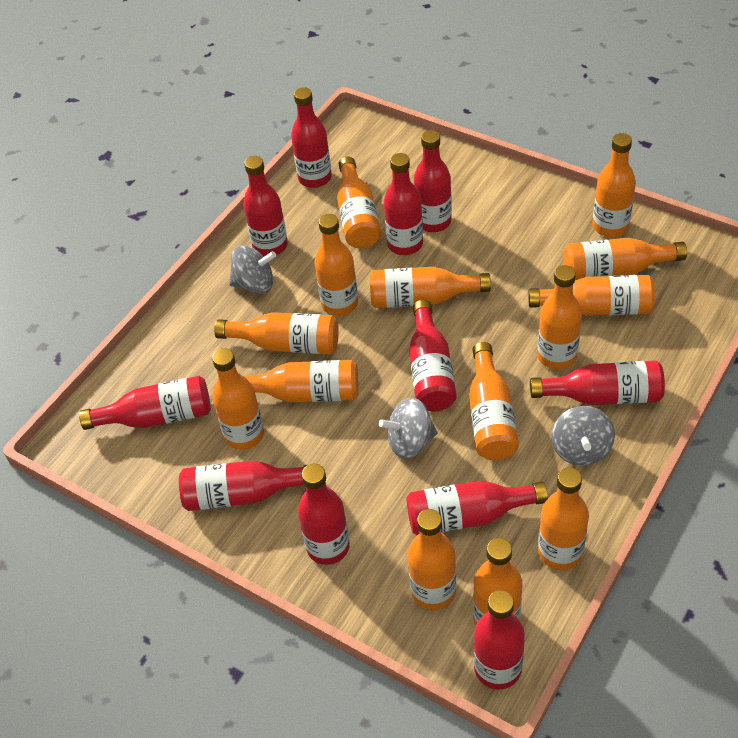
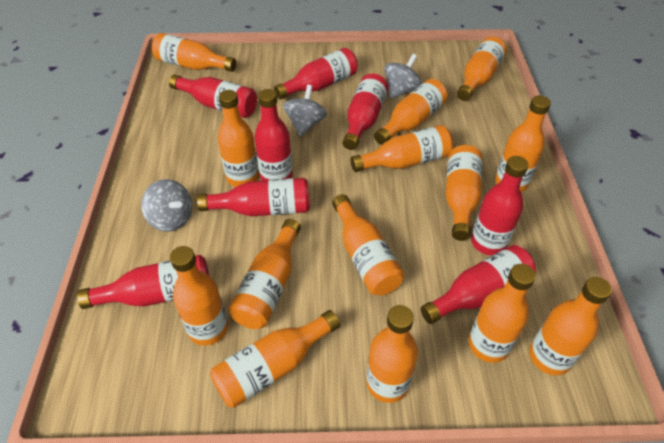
red bottle: [79,376,211,430] [179,460,307,511] [243,156,288,257] [291,87,332,188] [298,464,350,565] [384,153,423,255] [406,481,548,535] [409,300,457,412] [414,130,452,232] [474,590,525,689] [530,360,665,405] = 11 -> [77,255,209,309] [169,74,257,118] [197,178,310,216] [254,89,293,181] [274,48,358,99] [342,74,389,150] [420,245,536,324] [471,156,529,256] = 8

